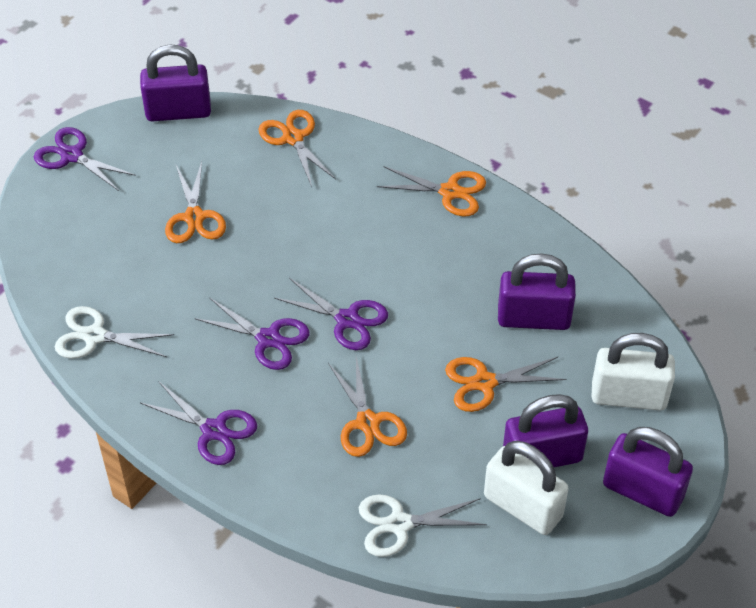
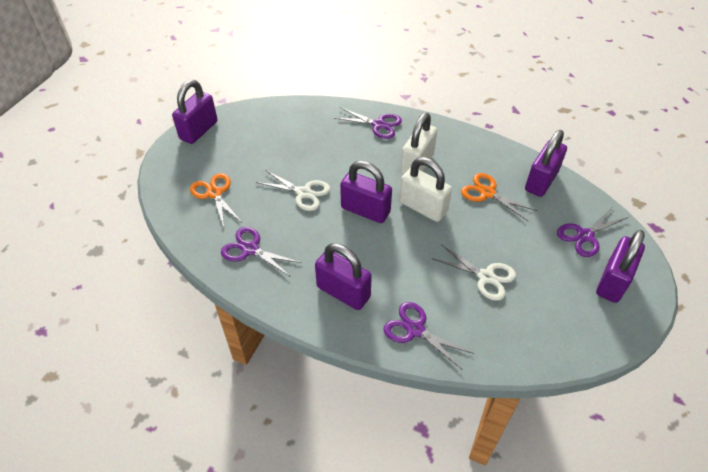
orange scissors: [165,161,226,243] [258,110,336,187] [328,357,407,457] [377,166,486,216] [445,357,566,412] = 5 -> [190,173,242,228] [461,173,538,221] = 2
purple padlock: [140,44,211,121] [498,254,576,330] [503,394,588,467] [603,427,693,517] = 4 -> [172,80,217,144] [315,243,372,310] [340,161,392,223] [525,130,567,197] [596,230,645,303] = 5

